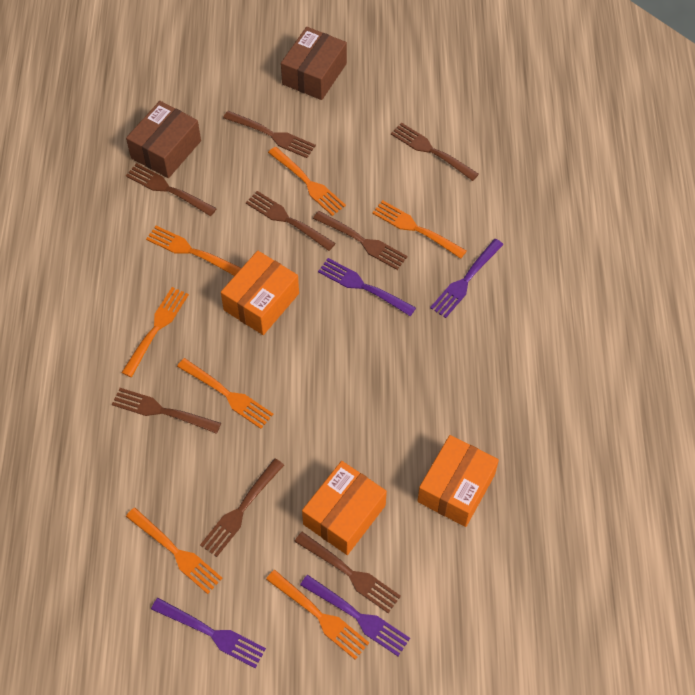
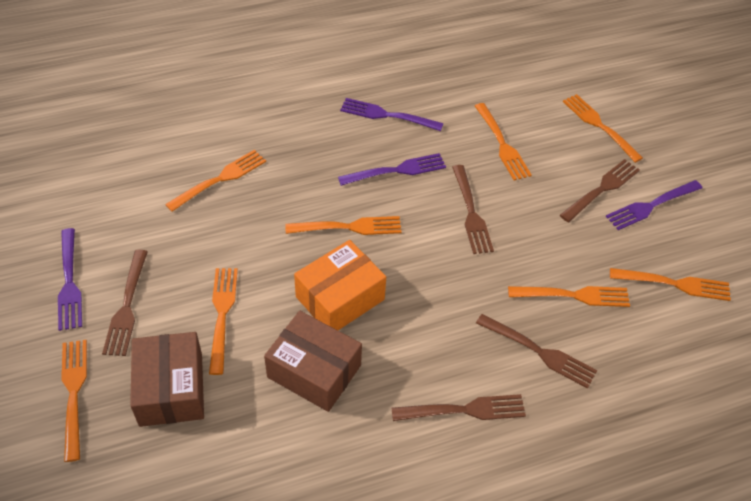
brown fork: [112,388,221,434] [126,163,217,216] [200,458,284,557] [223,111,316,158] [246,191,336,251] [294,532,401,613] [313,211,407,270] [391,122,479,181] = 8 -> [102,250,148,356] [391,394,526,421] [452,165,494,254] [476,314,597,389] [560,159,640,222] = 5
orange box: [221,251,299,335] [302,461,387,555] [417,435,499,527] = 3 -> [294,240,386,330] = 1
orange fork: [121,287,189,377] [126,508,223,594] [146,226,241,276] [177,358,273,429] [266,570,369,660] [268,147,346,216] [372,200,467,259] = 7 -> [61,340,87,462] [165,150,266,212] [209,268,238,375] [285,216,401,235] [475,103,532,180] [508,286,630,307] [563,94,643,163] [610,268,731,301] = 8

